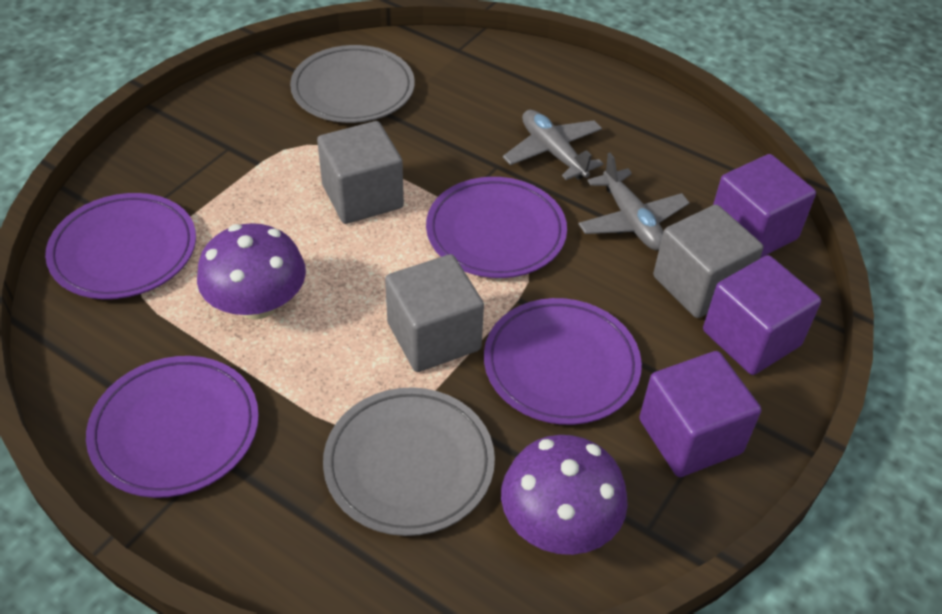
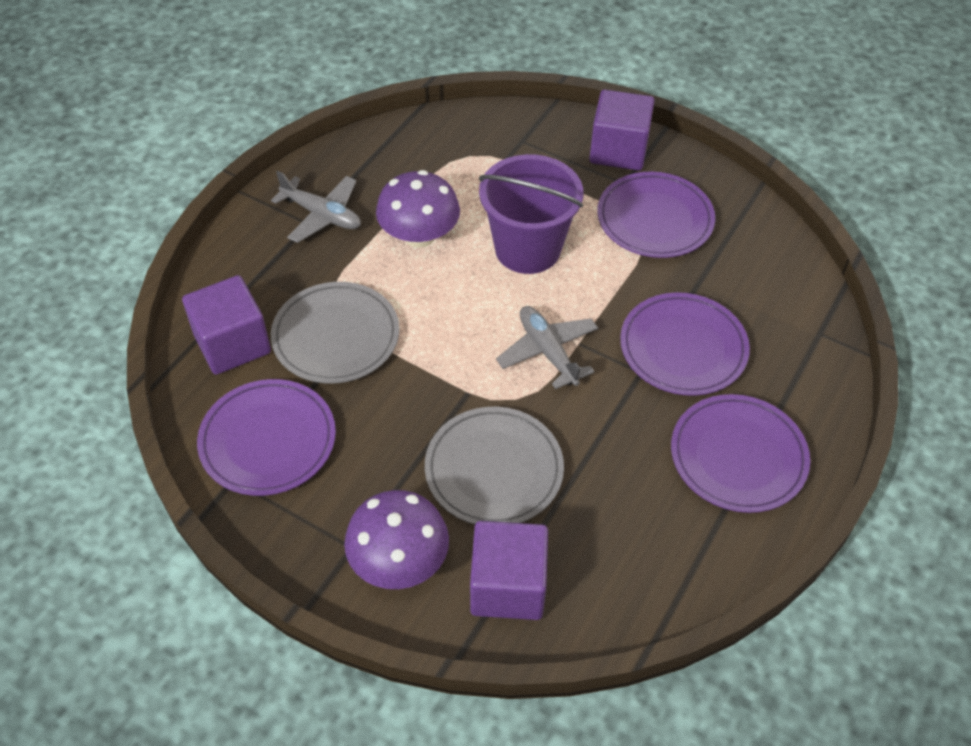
grey cube: [317,121,404,224] [385,254,484,372] [653,205,763,318] = 3 -> none = 0
purple bucket: none = 0 -> [479,154,583,274] = 1

